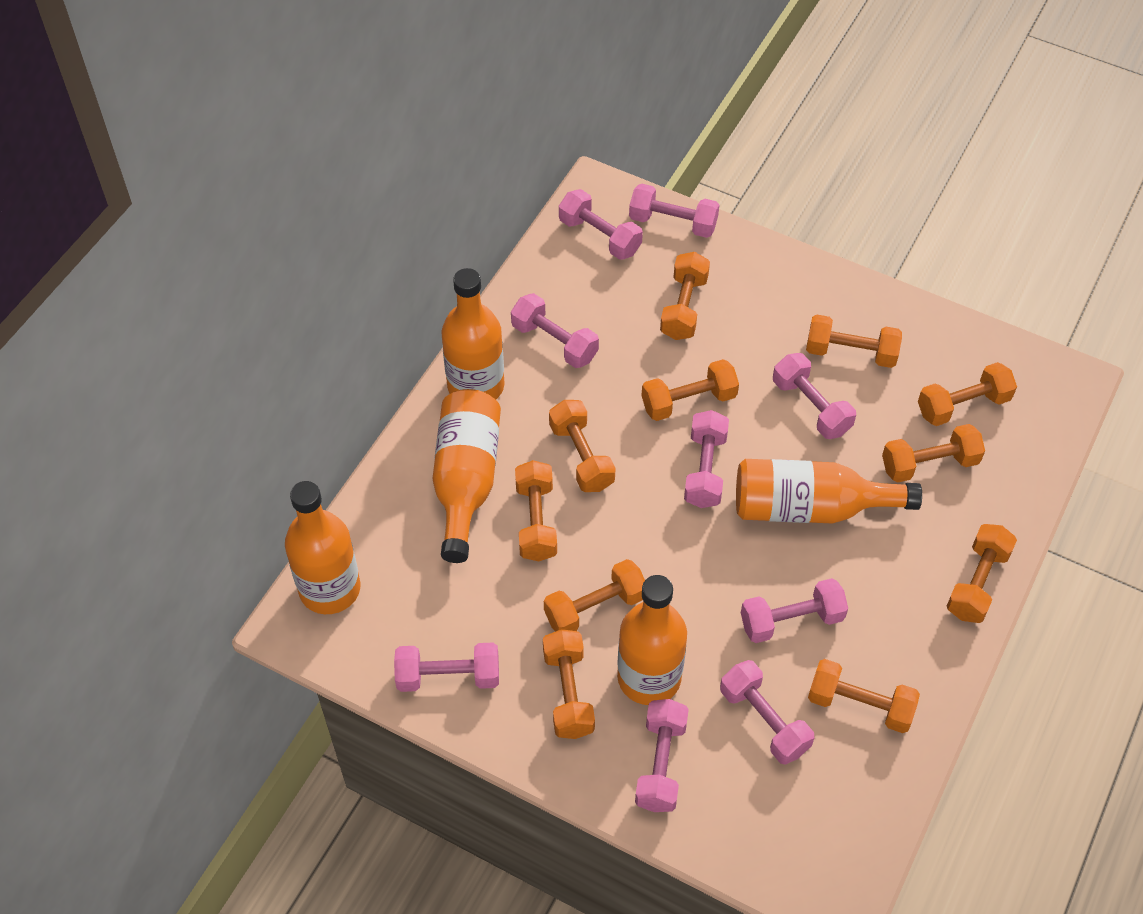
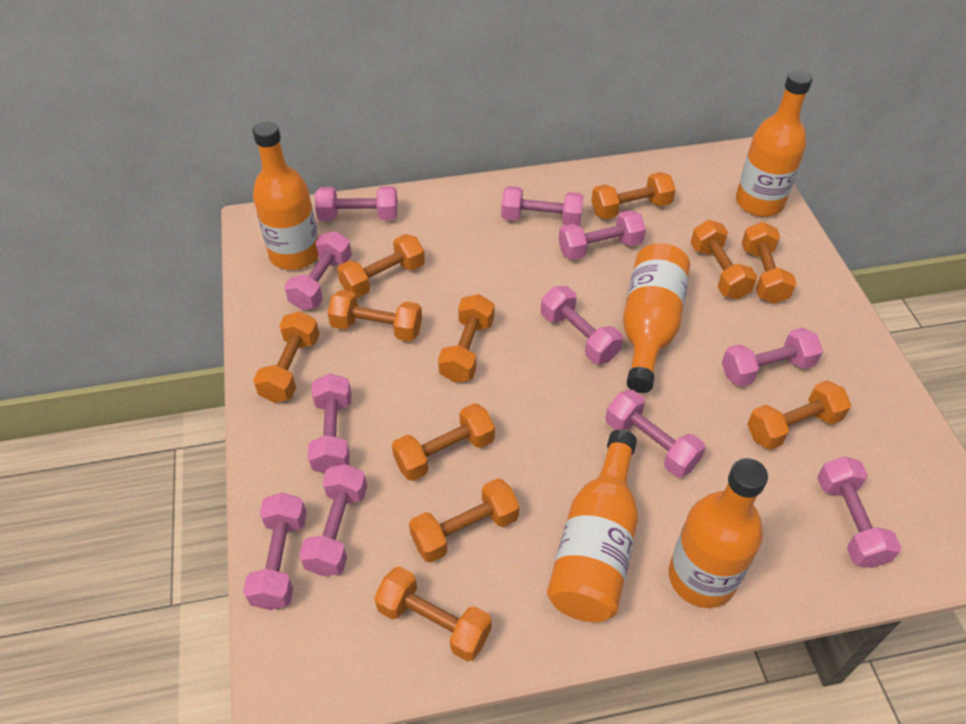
pink dumbbell: [394,642,499,692] [511,293,599,368] [559,189,643,260] [629,184,719,238] [635,699,689,812] [684,410,729,508] [720,660,814,765] [741,578,848,643] [773,353,856,439] = 9 -> [243,493,307,610] [284,231,352,310] [299,464,367,576] [308,373,351,473] [315,186,398,221] [501,186,584,226] [541,286,623,364] [558,210,646,260] [605,390,706,477] [722,327,823,387] [817,456,901,568] = 11

